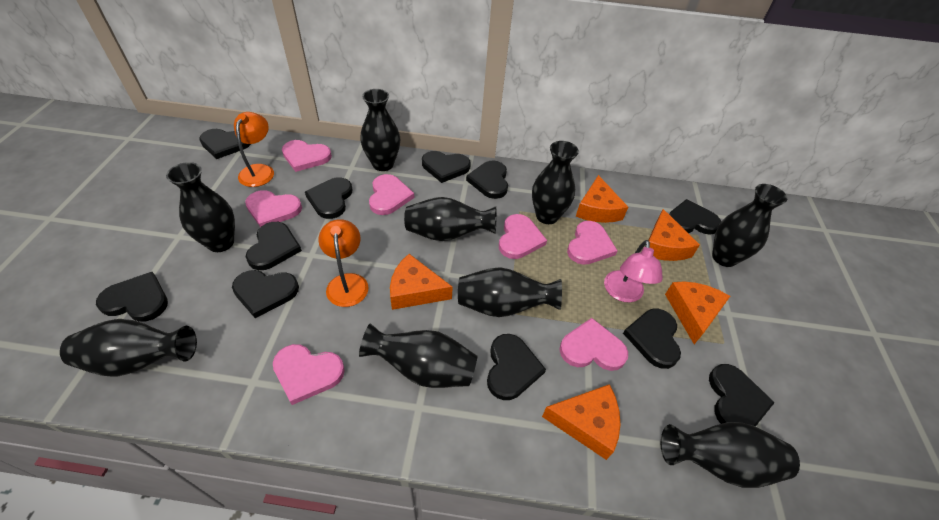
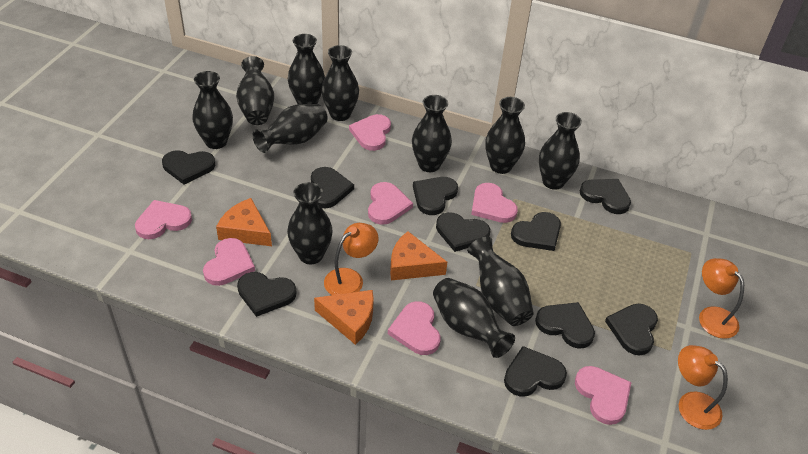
black heart: [96,272,168,322] [199,129,251,159] [232,270,299,318] [246,222,302,270] [305,177,352,219] [422,151,471,183] [466,160,508,199] [487,334,546,400] [623,309,681,369] [669,199,721,235] [709,364,775,427] = 11 -> [162,150,215,185] [237,272,297,317] [311,167,354,208] [413,177,458,215] [436,212,490,252] [504,346,567,397] [511,212,561,251] [535,302,595,348] [580,179,631,214] [605,304,658,355] = 10
black vase: [60,319,197,377] [166,162,235,252] [359,323,477,388] [360,89,400,171] [404,197,496,241] [458,267,562,317] [532,141,579,224] [661,422,800,488] [712,184,787,267] = 9 -> [192,71,233,149] [236,56,274,125] [252,104,328,153] [287,182,333,265] [288,34,325,104] [321,45,359,121] [412,95,452,172] [433,278,515,358] [467,237,534,326] [485,97,525,174] [539,112,582,190] = 11
orange cheese: [390,254,453,310] [542,384,621,460] [576,175,628,223] [648,209,700,261] [665,281,730,344] = 5 -> [216,198,272,246] [314,290,374,345] [390,231,447,280] = 3
orange lamp: [234,112,274,187] [318,219,369,307] = 2 -> [324,223,378,295] [678,345,728,430] [699,258,744,339] = 3
pink lamp: [604,240,663,302] = 1 -> none = 0

